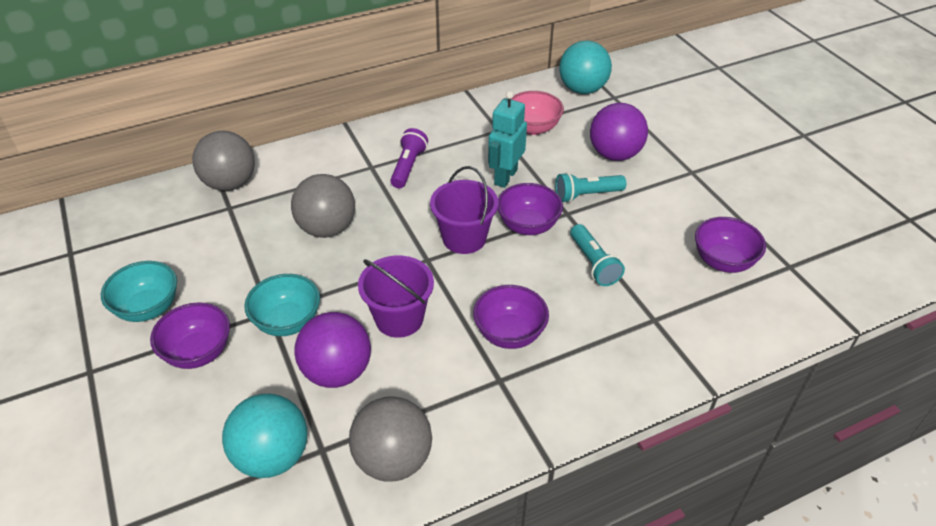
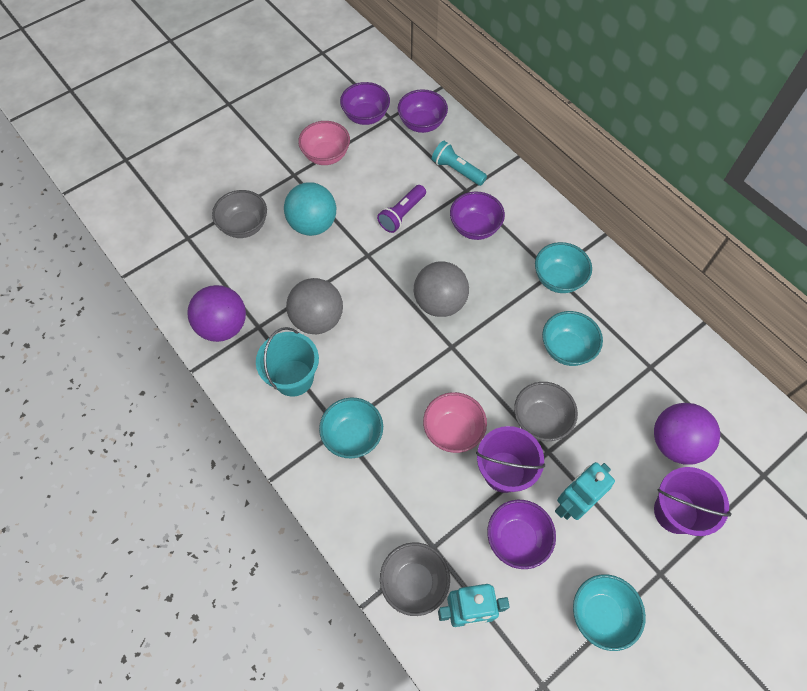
grey ball: [192,131,255,191] [291,174,355,238] [349,396,432,482] = 3 -> [286,278,343,334] [414,261,469,317] = 2
grey bowl: none = 0 -> [212,190,267,238] [380,542,450,616] [514,382,578,441] = 3
pink bowl: [511,91,564,135] = 1 -> [298,121,350,165] [423,392,487,453] = 2
turquoise ball: [222,394,307,478] [559,41,612,94] = 2 -> [284,182,336,236] = 1
turquoise bowl: [101,261,177,322] [244,274,320,336] = 2 -> [319,398,383,458] [535,242,592,293] [542,311,603,366] [573,574,646,651] = 4
turquoise bucket: none = 0 -> [256,327,319,397] = 1
turquoise flashlight: [555,172,626,203] [570,224,625,286] = 2 -> [432,141,487,186] = 1
turquoise robot: [488,91,527,188] = 1 -> [438,584,510,627] [555,462,615,520] = 2

